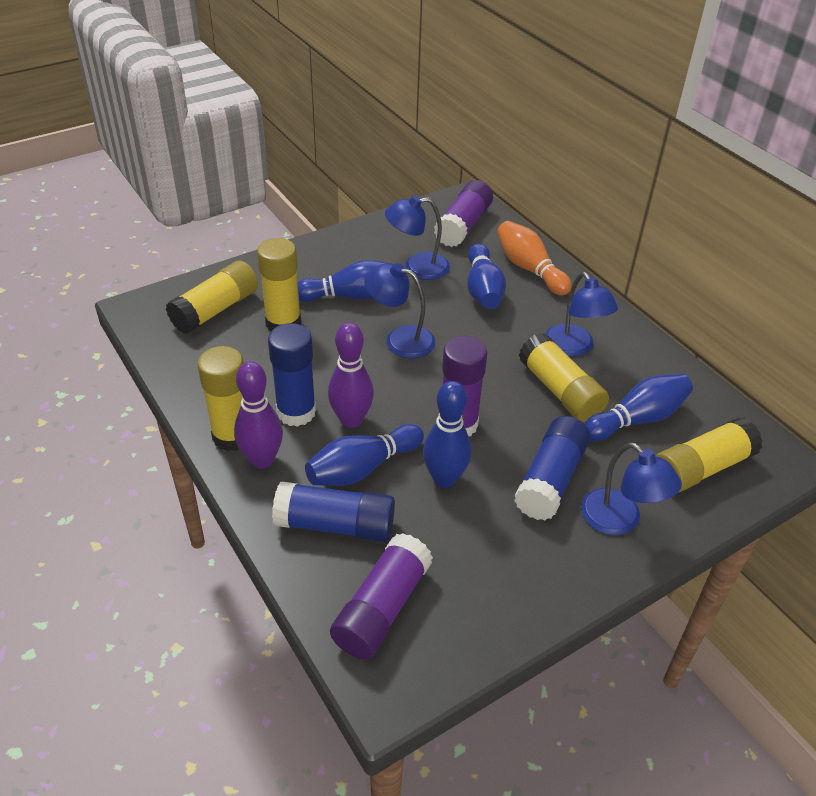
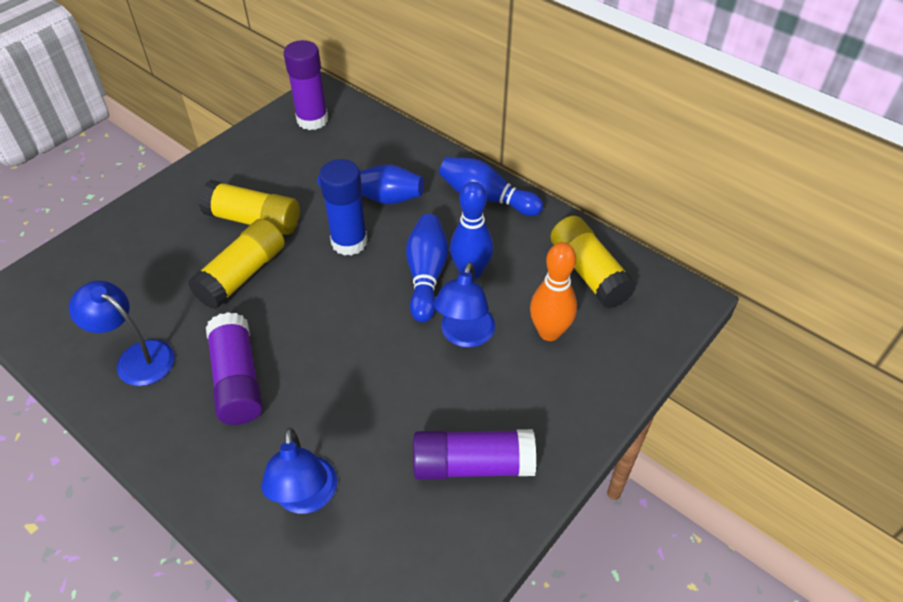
blue bowling pin: [297,260,392,302] [305,424,424,486] [423,381,471,488] [467,243,506,309] [584,374,693,441] = 5 -> [317,164,424,204] [406,214,449,322] [439,157,543,216] [450,181,494,280] = 4
blue glue stick: [268,323,316,427] [272,482,395,542] [514,416,590,520] = 3 -> [319,159,368,256] = 1
blue lamp: [364,263,436,358] [385,195,450,280] [546,272,618,357] [581,442,682,535] = 4 -> [69,281,175,386] [261,428,337,514] [434,262,495,348] = 3
purple bowling pin: [234,361,283,469] [328,323,374,428] = 2 -> none = 0
yellow glue stick: [166,261,258,334] [198,346,244,451] [257,238,301,331] [519,333,609,422] [656,417,763,493] = 5 -> [188,219,285,309] [199,180,300,235] [550,216,637,309] = 3

